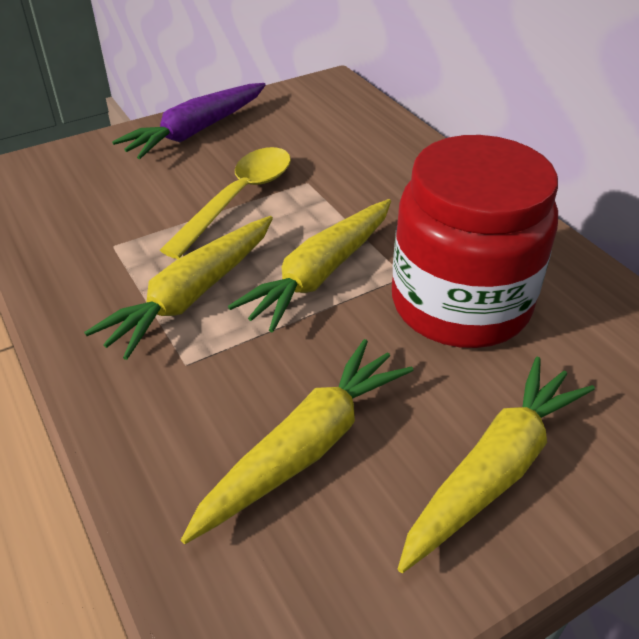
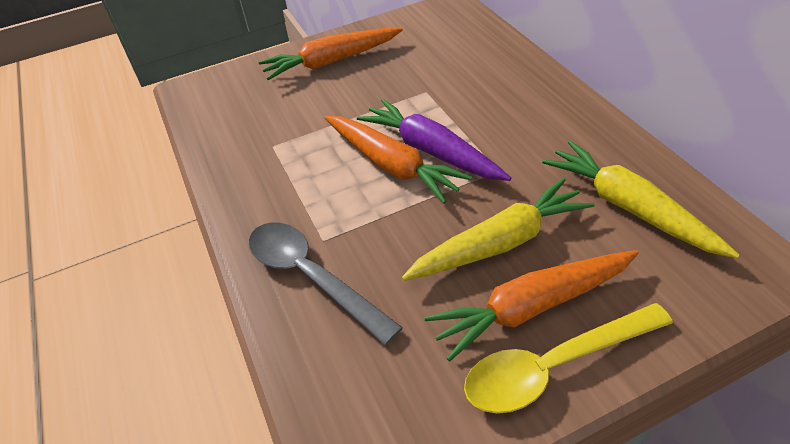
grey spoon: none = 0 -> [249,222,403,345] = 1
orange carrot: none = 0 -> [258,28,403,80] [325,116,472,204] [424,250,639,362] = 3
red jar: [392,135,558,348] = 1 -> none = 0
yellow carrot: [84,216,273,360] [181,339,414,544] [228,199,391,333] [398,357,595,573] = 4 -> [402,178,595,281] [542,141,739,258] = 2

